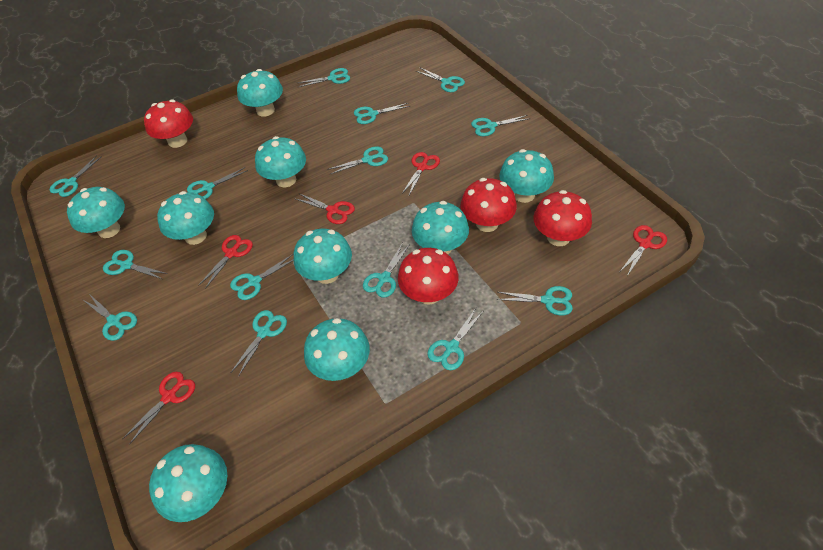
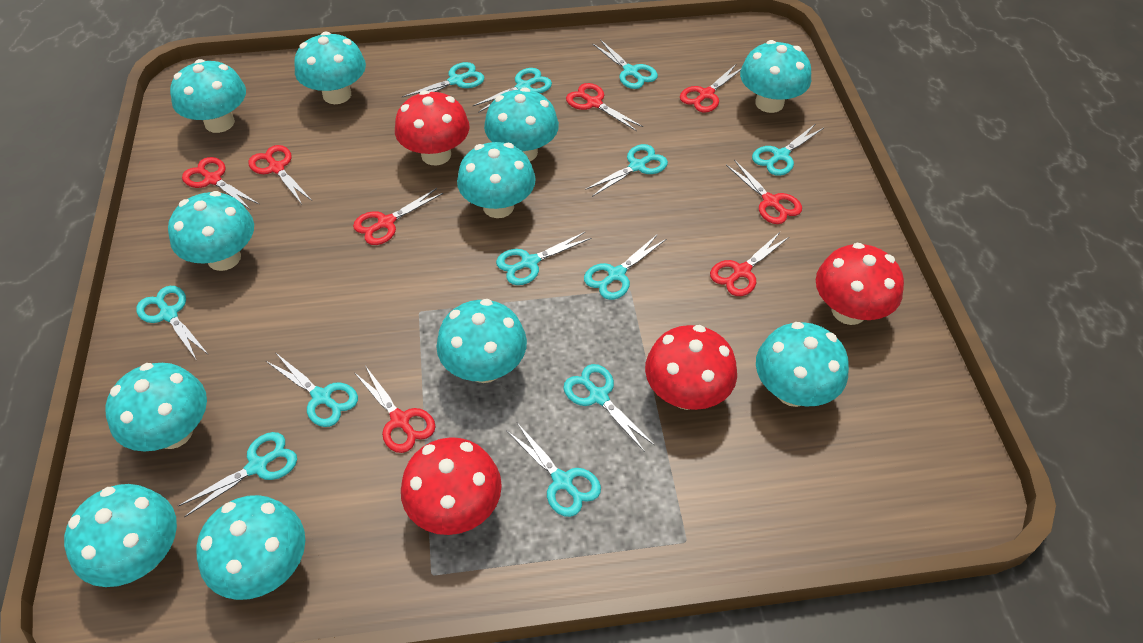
red scissors: [122,372,195,445] [198,235,253,289] [294,193,355,224] [402,152,440,195] [620,225,667,276] = 5 -> [182,157,259,210] [249,145,312,204] [353,188,443,245] [354,366,436,453] [566,83,643,131] [680,64,741,112] [710,232,789,296] [726,160,802,224] = 8
turquoise mushroom: [67,187,125,238] [149,444,227,522] [157,191,214,245] [237,69,283,117] [255,136,306,187] [294,229,352,284] [304,318,370,381] [412,201,469,254] [499,149,554,203] = 9 -> [64,484,177,587] [105,363,207,452] [168,191,254,271] [170,59,246,133] [196,495,305,600] [294,31,366,104] [436,299,527,383] [457,142,536,218] [484,87,559,161] [740,40,811,113] [756,322,849,407] = 11
turquoise scissors: [50,156,102,197] [82,294,137,341] [103,250,168,279] [187,167,248,199] [230,254,294,300] [230,310,287,377] [298,68,350,87] [327,146,388,174] [354,103,410,124] [363,243,410,298] [416,67,465,92] [427,308,483,370] [471,115,530,136] [496,286,573,316] = 14 -> [136,286,209,359] [178,432,297,517] [266,352,358,427] [402,62,485,97] [472,68,552,113] [496,232,591,285] [507,423,601,517] [563,364,654,452] [584,234,666,300] [585,144,668,197] [592,40,658,89] [752,124,824,176] = 12

